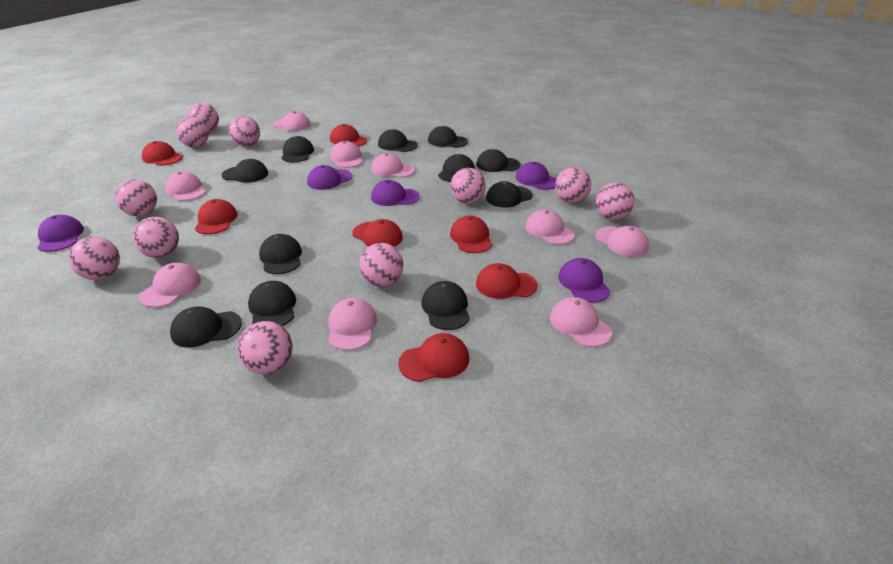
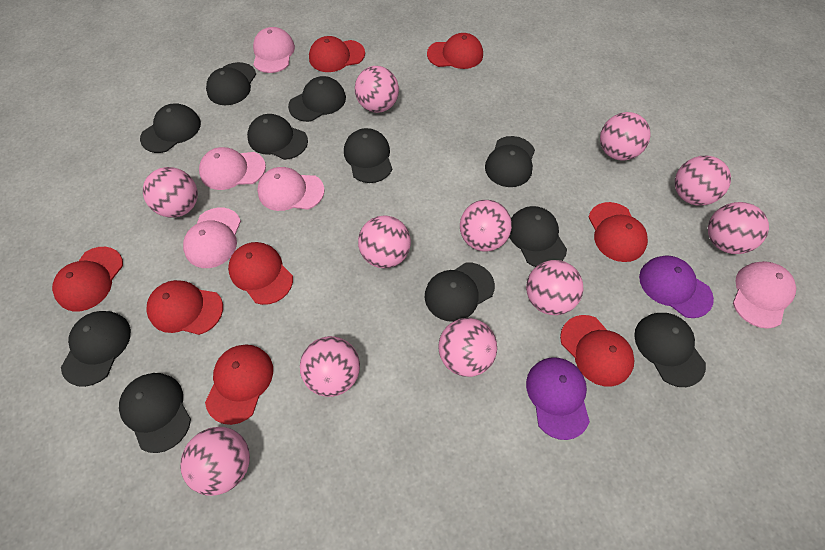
pink cap: [139,263,201,307] [165,171,206,201] [273,111,311,131] [328,298,377,350] [330,141,363,168] [371,153,415,178] [525,209,575,245] [550,297,612,347] [595,226,649,257] = 9 -> [183,208,241,268] [199,147,266,190] [253,27,295,73] [257,167,324,211] [733,261,796,329] = 5
purple cap: [37,215,84,252] [307,165,352,190] [371,180,420,206] [516,162,556,190] [558,258,610,303] = 5 -> [526,357,590,440] [639,255,714,318] = 2
red cap: [142,141,183,166] [195,199,237,234] [330,124,367,146] [352,219,403,247] [398,333,469,382] [450,216,492,253] [476,263,537,299] = 7 -> [52,247,123,312] [147,280,223,335] [205,344,273,425] [228,242,293,305] [309,36,365,72] [427,33,483,69] [560,315,634,387] [588,202,648,262] = 8

